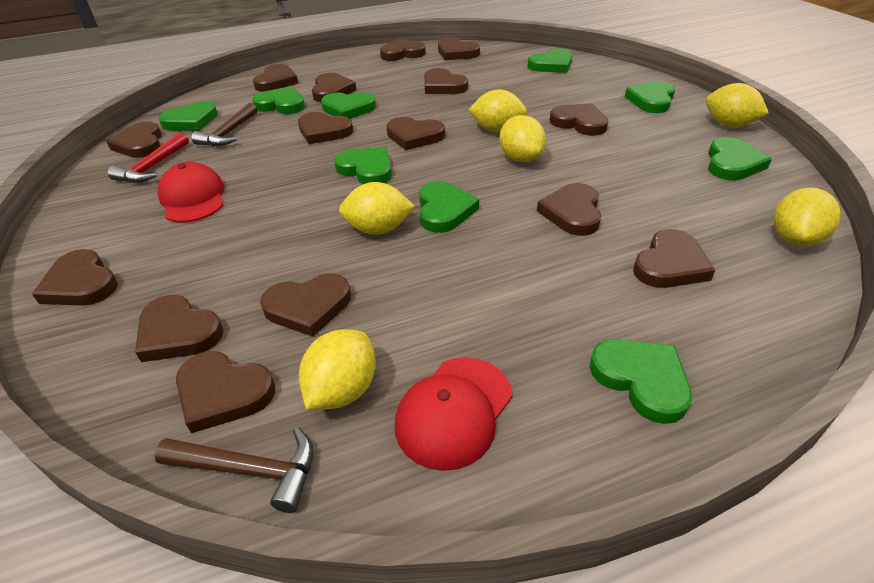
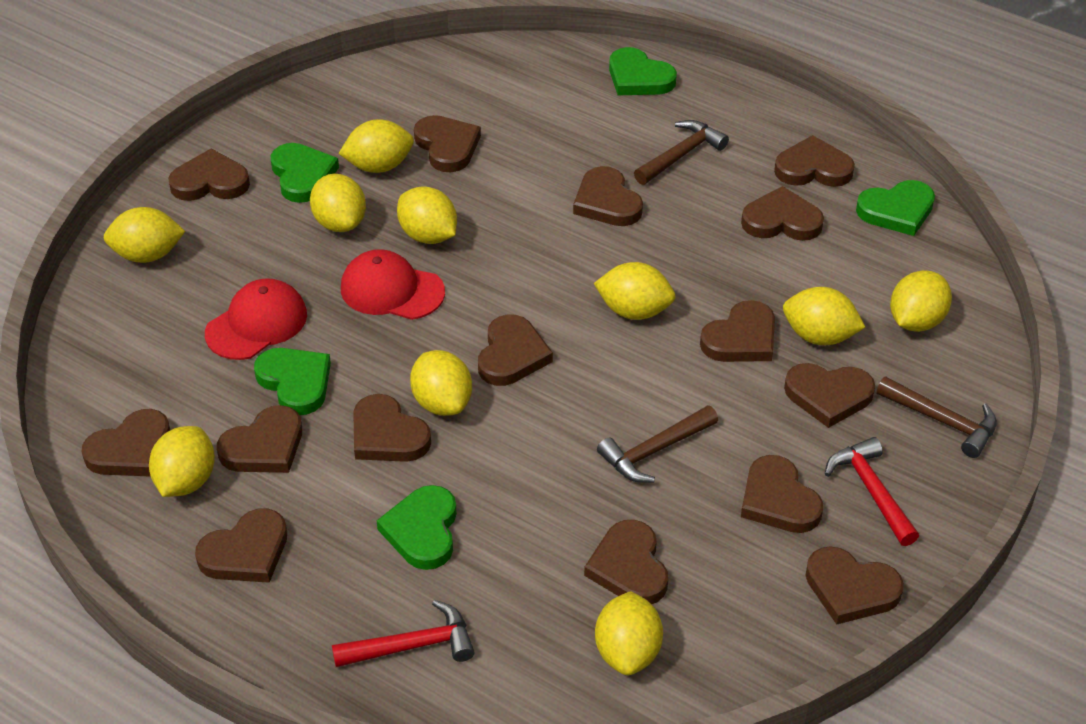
brown hammer: [154,427,313,513] [191,103,257,147] = 2 -> [597,405,718,483] [634,120,729,185] [876,376,997,458] = 3
green heart: [159,101,218,131] [252,86,305,114] [321,92,376,119] [334,148,392,184] [419,181,479,233] [528,49,572,73] [590,339,692,424] [625,81,675,113] [708,137,772,180] = 9 -> [254,348,331,415] [271,143,339,203] [376,485,457,570] [609,47,677,95] [856,180,935,236] = 5
red hammer: [107,132,189,183] = 1 -> [332,600,475,667] [825,437,919,546] = 2
yellow lemon: [299,329,376,410] [339,182,415,235] [468,89,527,132] [500,115,546,162] [706,83,769,127] [774,187,841,246] = 6 -> [103,207,185,263] [149,426,215,497] [310,174,366,232] [339,119,414,173] [397,187,457,244] [410,350,472,416] [594,262,675,320] [595,591,663,675] [783,287,865,345] [890,270,952,332] = 10

